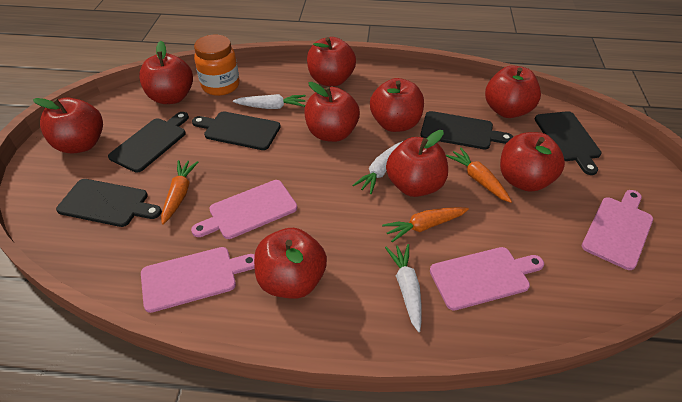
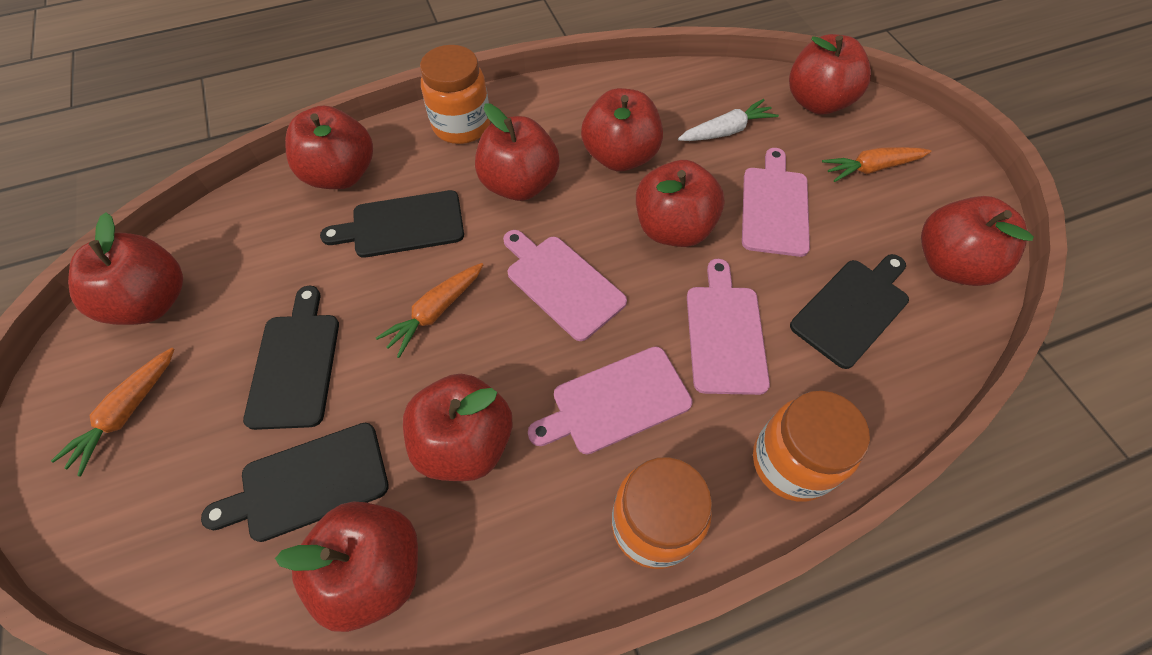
black cutting board: [56,179,162,227] [108,112,189,173] [192,111,281,150] [421,111,513,149] [535,111,602,175] = 5 -> [201,423,389,542] [243,286,339,430] [320,190,464,258] [790,254,909,369] = 4
orange jar: [194,35,240,96] = 1 -> [420,45,490,144] [612,457,712,569] [753,391,870,501] = 3
white carrot: [233,94,306,109] [352,141,403,194] [385,244,422,332] = 3 -> [678,99,779,141] = 1

